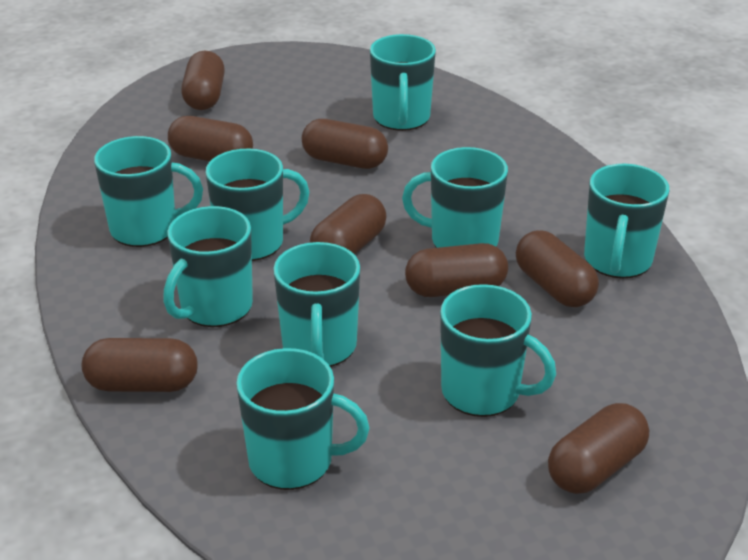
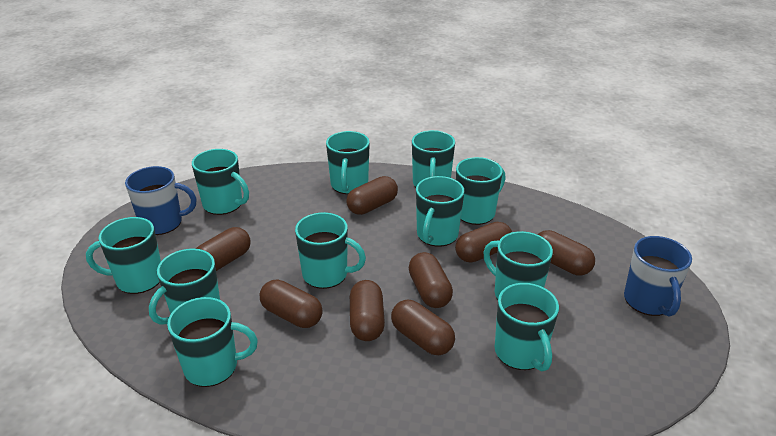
blue mug: none = 0 -> [125,166,197,235] [624,236,692,316] = 2
turquoise mug: [94,136,203,247] [163,206,253,327] [206,149,309,261] [236,348,370,490] [273,242,360,367] [370,34,436,131] [402,147,508,248] [440,284,556,417] [584,164,669,278] = 9 -> [86,217,161,294] [149,248,220,325] [167,297,258,387] [192,149,249,215] [295,212,366,289] [326,131,370,194] [412,130,455,188] [416,176,464,246] [456,157,505,225] [483,231,553,300] [495,283,559,371] = 11

